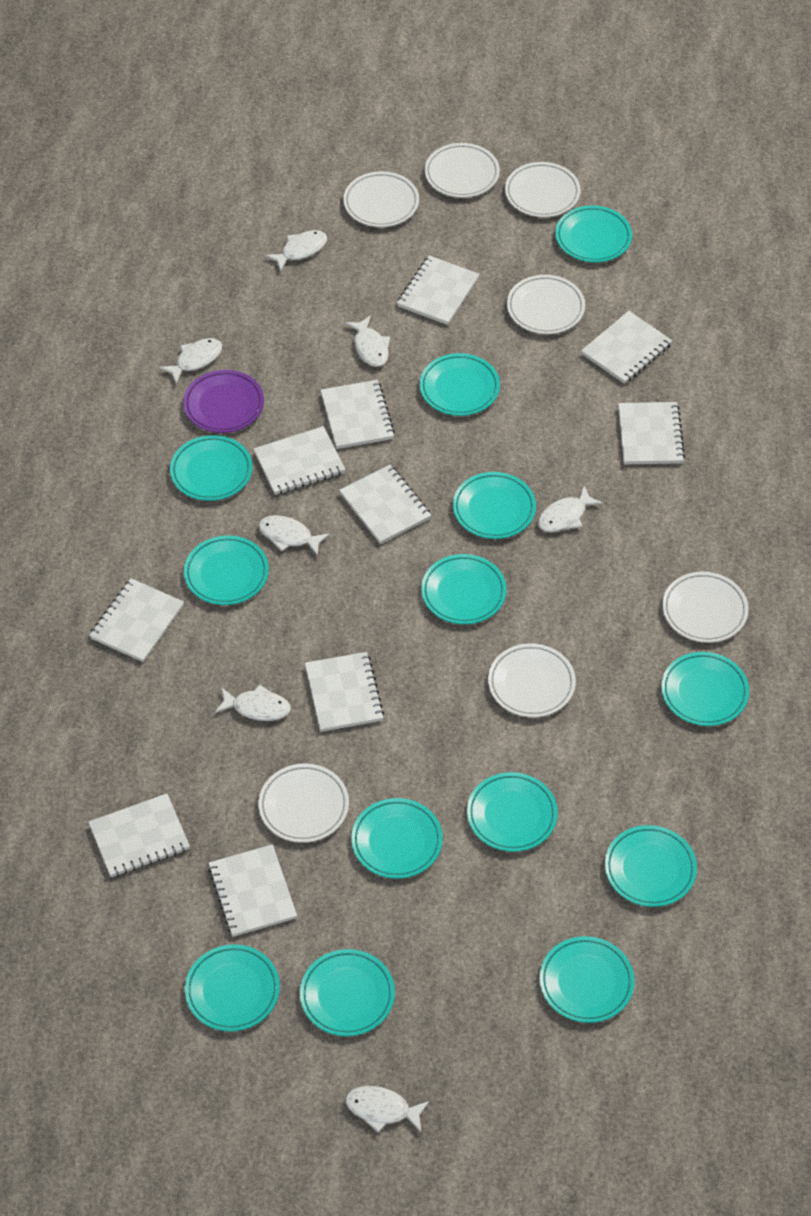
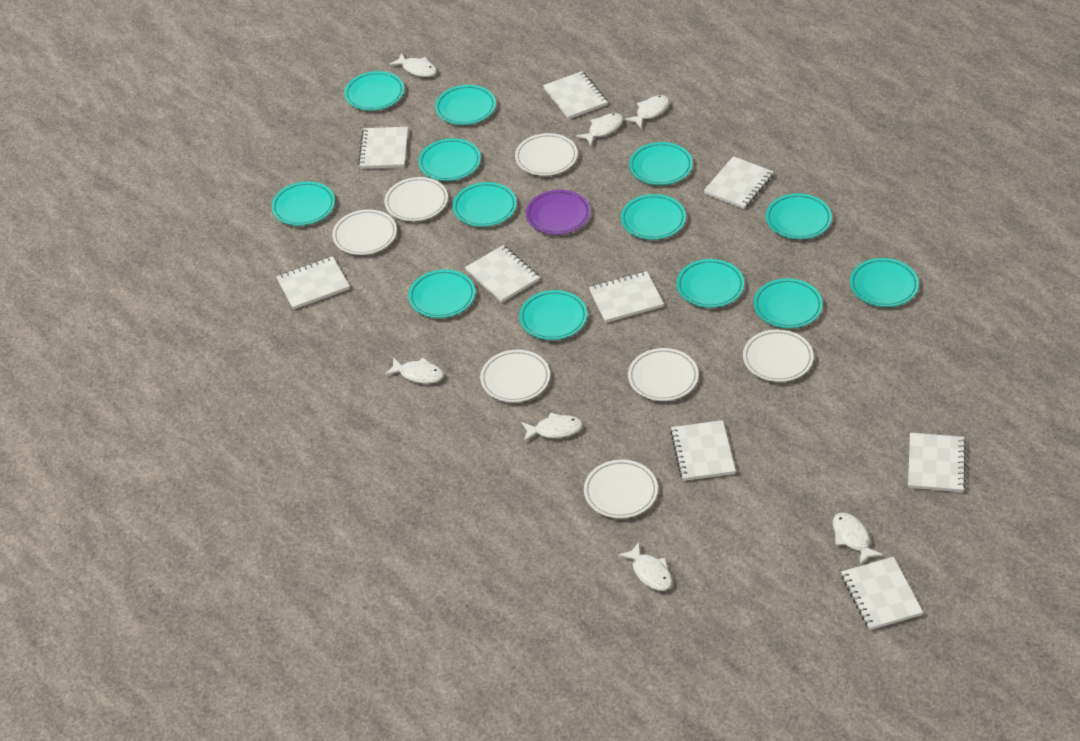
white notebook: [88,793,190,877] [89,578,184,662] [208,844,297,937] [253,426,345,495] [305,652,384,732] [321,380,395,449] [339,465,431,544] [397,255,480,325] [581,311,673,384] [618,402,685,464] = 10 -> [276,256,350,310] [358,127,408,169] [465,245,540,303] [543,71,607,119] [589,271,664,323] [670,420,736,481] [704,156,774,209] [841,557,923,630] [908,433,966,492] = 9

